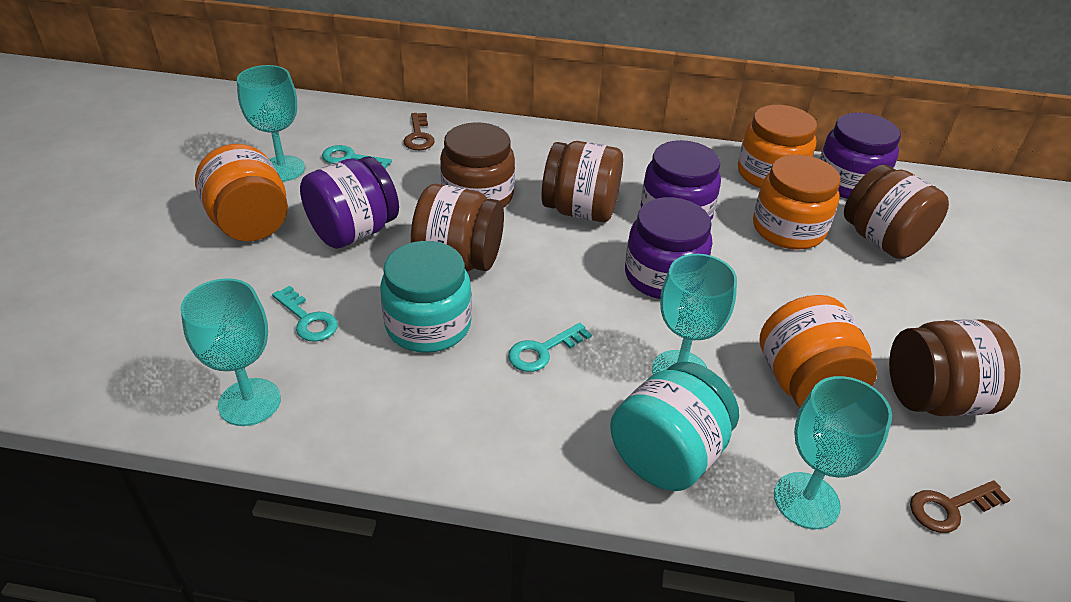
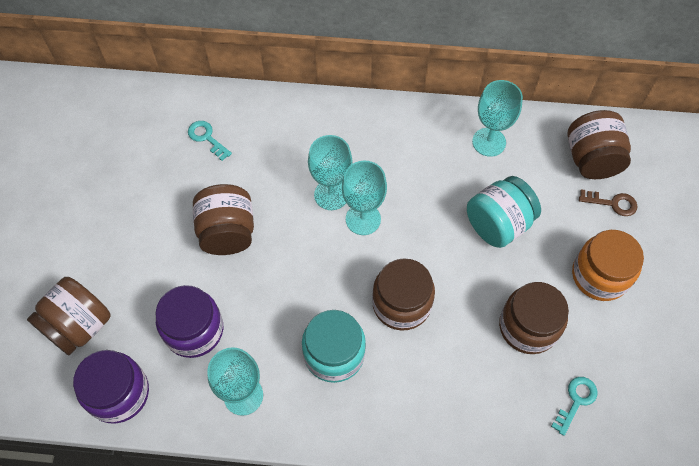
brown key: [404,113,435,150] [910,480,1011,533] = 2 -> [579,189,638,216] = 1
orange jar: [195,144,288,241] [738,105,817,189] [753,155,841,250] [760,295,877,408] = 4 -> [572,230,644,301] = 1
purple jar: [300,156,399,249] [625,197,713,299] [641,140,721,220] [819,112,901,199] = 4 -> [73,350,149,424] [155,285,223,358] = 2
turquoise key: [272,286,338,342] [322,145,392,169] [508,323,592,372] = 3 -> [188,121,232,161] [551,377,598,436] = 2

